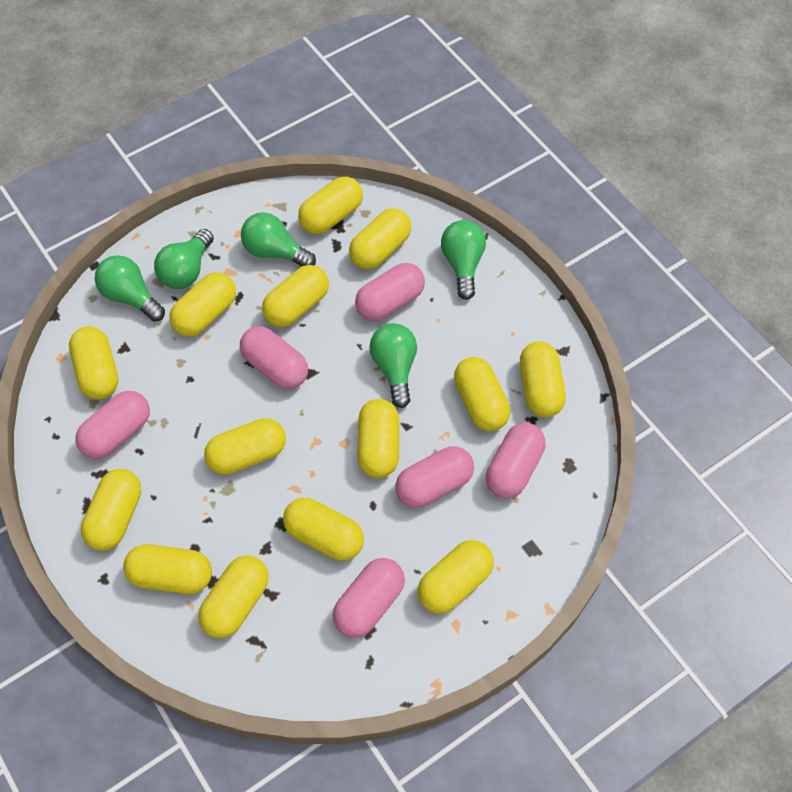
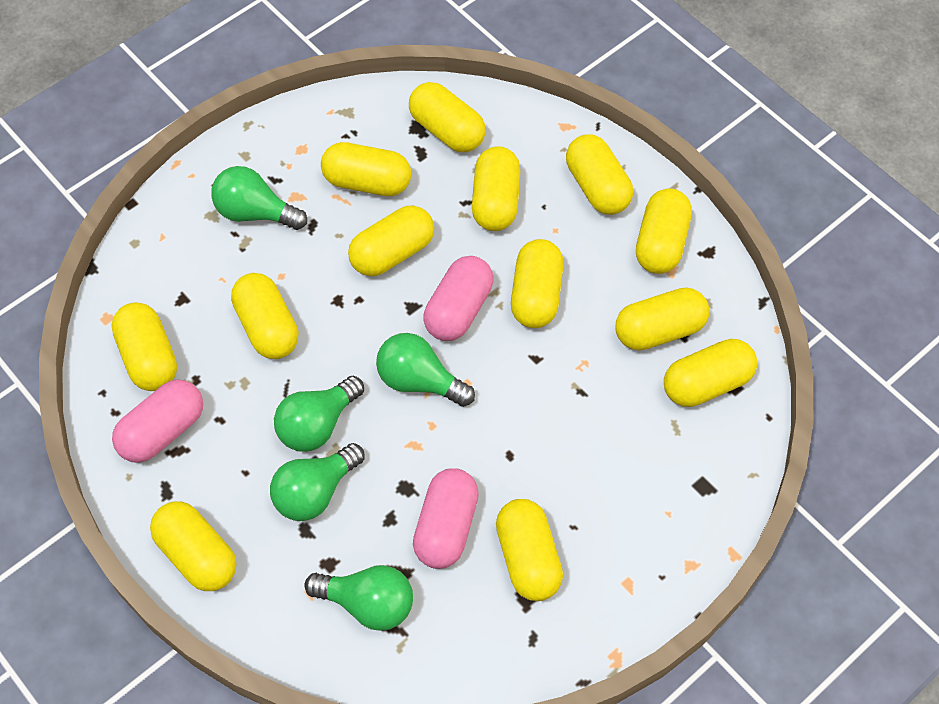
pink capsule: [75,391,150,459] [240,326,308,389] [332,558,405,638] [355,263,425,321] [395,446,474,508] [486,423,546,499] = 6 -> [112,379,203,463] [413,468,479,569] [423,256,493,341] = 3
yellow capsule: [69,326,118,400] [81,469,141,551] [123,544,212,594] [169,272,236,337] [198,555,269,638] [204,418,286,475] [262,265,329,327] [283,498,364,561] [298,176,363,234] [349,208,411,269] [358,399,399,478] [417,540,494,614] [454,357,510,431] [520,341,566,417] = 14 -> [112,302,177,391] [150,501,236,591] [231,273,299,359] [321,142,411,196] [348,206,434,276] [409,82,486,152] [472,146,520,231] [496,499,563,601] [511,239,563,328] [566,134,633,215] [615,287,709,350] [636,188,692,274] [664,339,758,407] = 13

